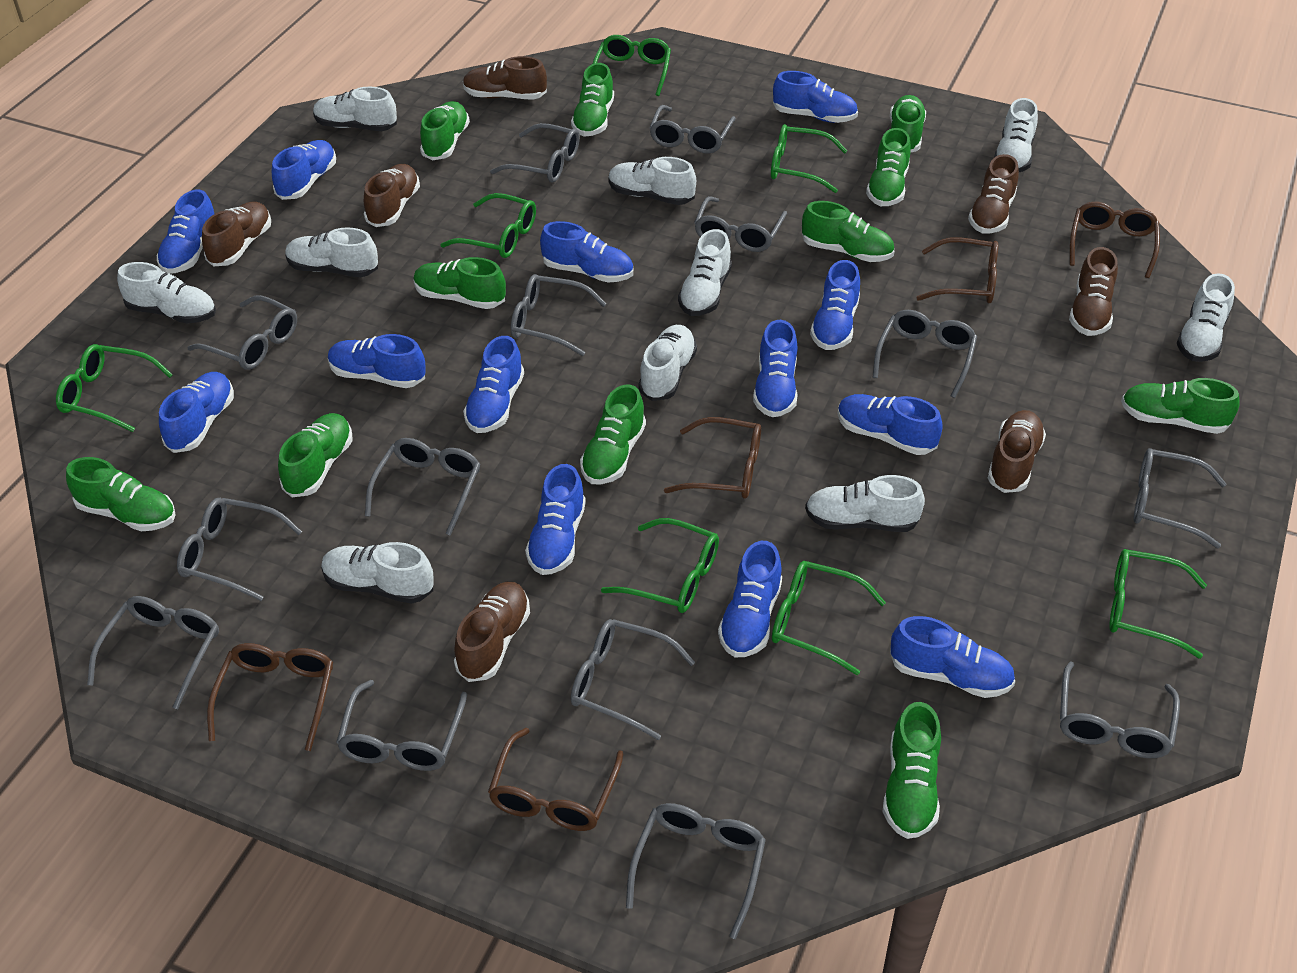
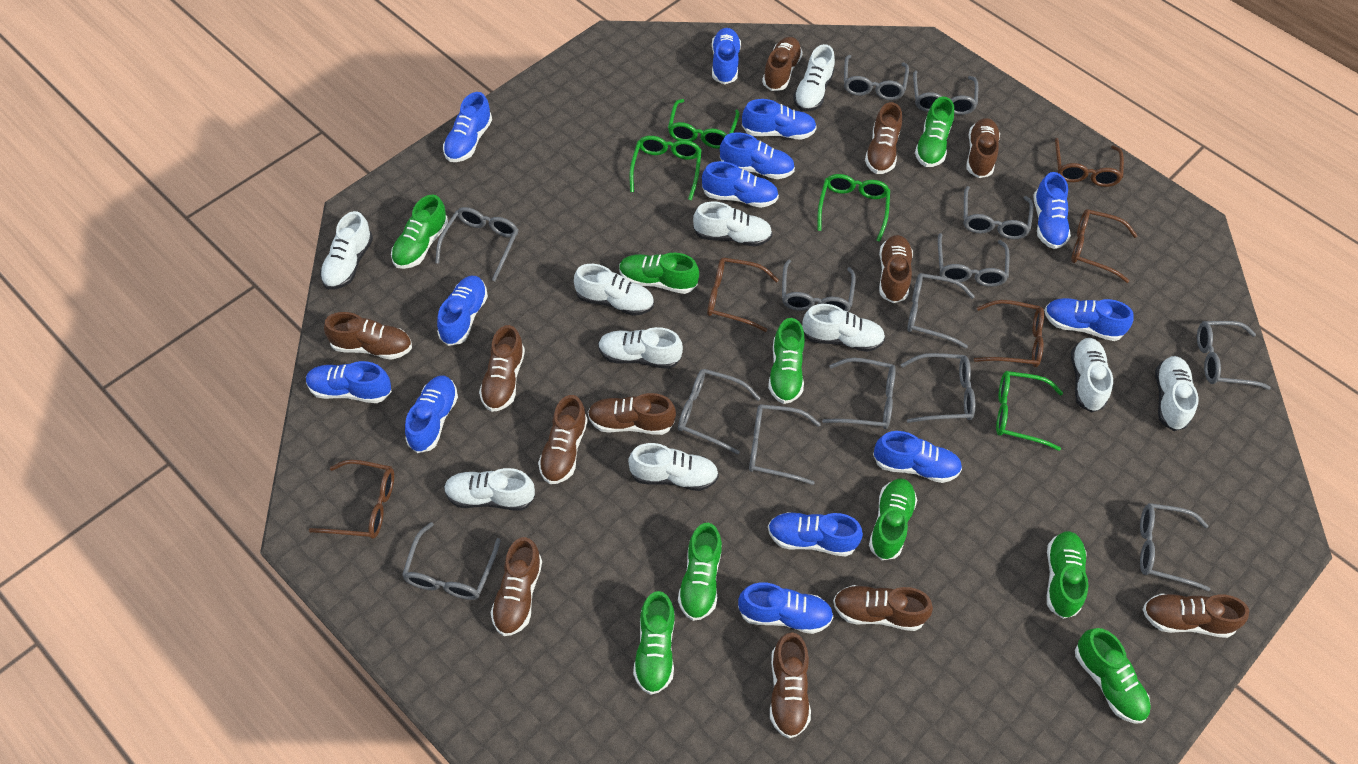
brown shoe: [202,201,271,266] [364,164,420,227] [454,582,530,682] [463,56,547,100] [968,154,1019,234] [988,410,1046,493] [1069,247,1118,336] = 7 -> [324,312,412,360] [479,325,525,412] [491,537,542,636] [538,395,588,484] [588,393,676,435] [762,37,802,91] [770,632,811,738] [833,585,933,631] [865,102,902,174] [879,235,913,303] [966,118,1000,178] [1142,593,1249,638] = 12
green glasses: [56,344,173,432] [440,193,536,258] [593,35,671,96] [601,518,719,613] [771,124,848,193] [772,561,886,675] [1109,549,1207,659] = 7 -> [629,136,702,200] [668,99,740,149] [817,174,890,242] [996,371,1063,451] = 4
green shoe: [66,457,175,531] [278,413,353,497] [413,257,506,309] [420,101,470,160] [571,63,614,137] [580,384,646,484] [802,201,894,262] [866,128,911,206] [883,702,941,839] [890,95,926,153] [1121,378,1240,434] = 11 -> [391,195,448,269] [619,253,699,294] [633,591,675,695] [678,523,722,621] [768,318,805,404] [869,478,917,560] [915,97,954,167] [1047,531,1088,619] [1075,628,1151,724] = 9

